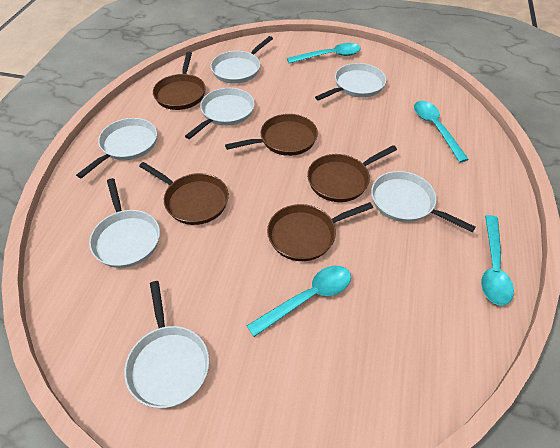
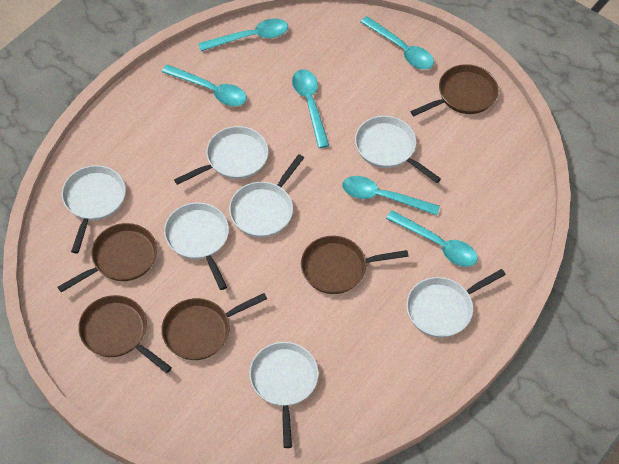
turquoise spoon: [247,266,351,337] [287,43,361,63] [414,101,469,162] [481,215,514,305] = 4 -> [162,64,247,106] [198,19,288,51] [292,69,329,148] [342,176,440,215] [361,16,434,70] [386,210,478,267] = 6

